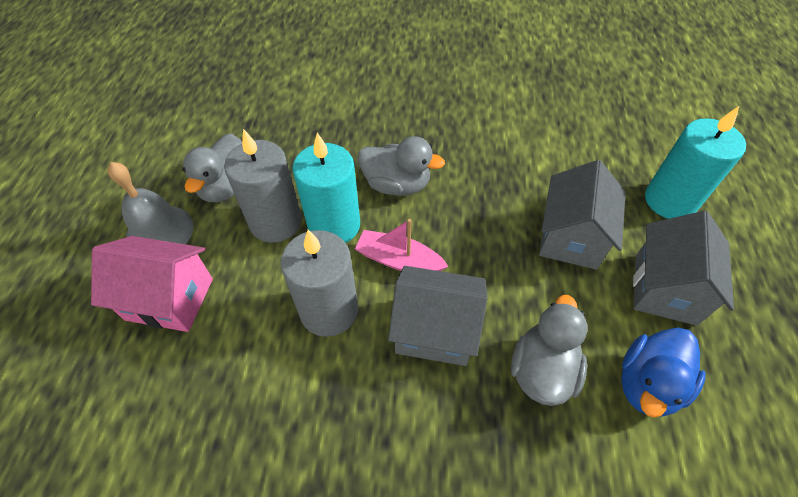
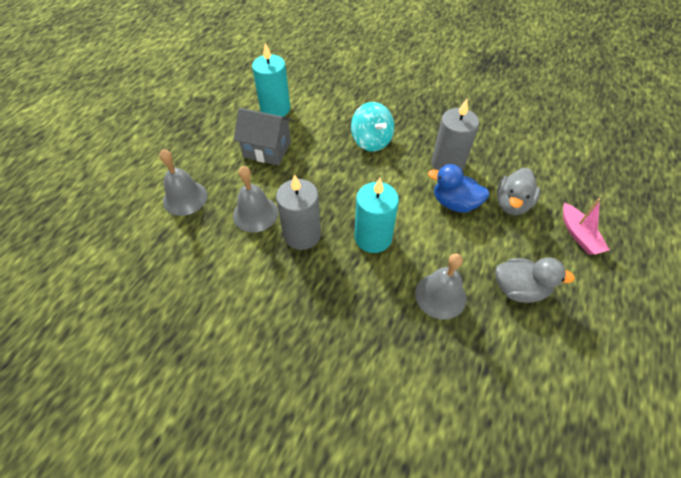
grey bell: [107,162,193,244] = 1 -> [160,149,207,216] [233,166,278,233] [415,253,466,320] = 3
grey duck: [182,133,242,202] [358,136,445,196] [511,295,588,406] = 3 -> [495,257,575,303] [497,168,540,215] = 2
grey house: [388,266,488,366] [539,160,626,270] [633,211,734,326] = 3 -> [234,108,292,165] = 1
pink house: [91,236,213,332] = 1 -> none = 0
turquoise spinning top: none = 0 -> [351,102,394,151] = 1

